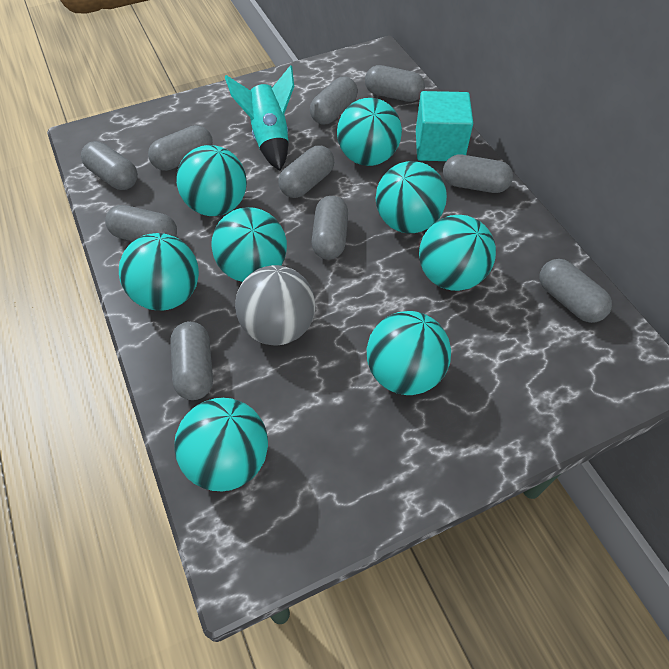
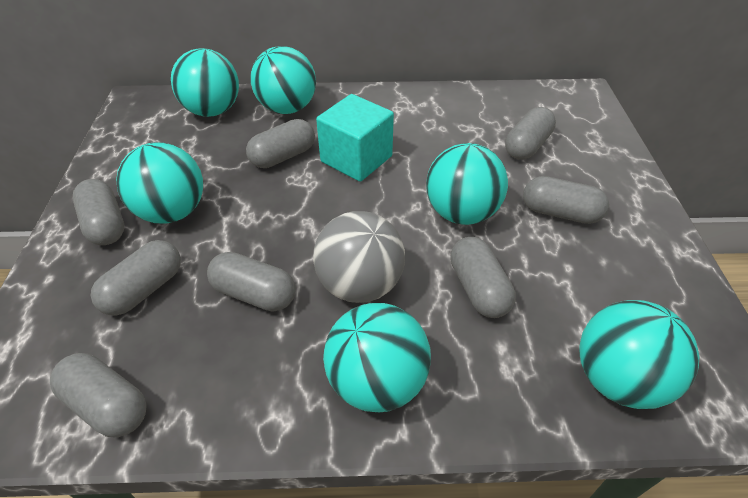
grey capsule: [81,141,138,190] [105,205,177,241] [148,125,213,171] [170,321,213,400] [278,145,334,198] [310,76,358,125] [311,196,348,260] [365,65,425,102] [443,155,513,193] [540,259,612,323] = 10 -> [50,353,147,437] [73,179,124,245] [91,240,181,316] [207,252,296,312] [246,119,315,168] [450,237,516,318] [505,107,556,160] [523,176,609,224] = 8
turquoise ball: [119,233,199,311] [174,398,268,491] [176,145,247,216] [211,207,287,282] [337,98,402,166] [367,311,451,395] [375,161,447,233] [419,215,496,291] = 8 -> [116,142,203,224] [171,48,239,117] [251,46,316,114] [323,303,431,412] [426,143,508,225] [579,300,699,409] = 6
turquoise rocket: [225,65,294,171] = 1 -> none = 0

